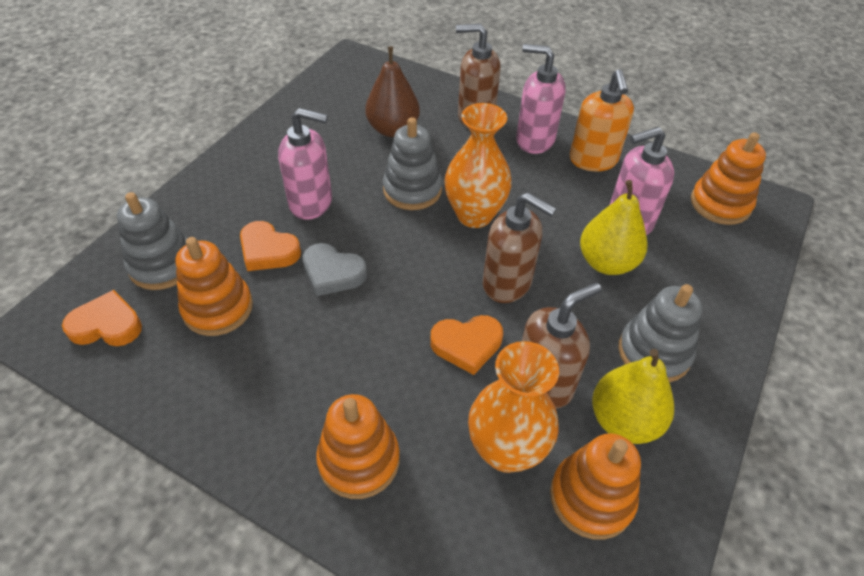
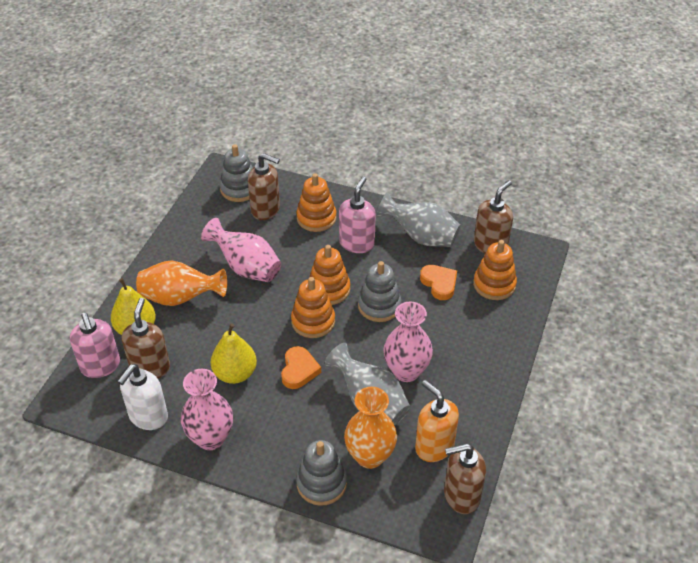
brown pear: [365,47,420,137] = 1 -> none = 0
brown soap dispenser: [456,24,501,128] [483,192,557,303] [522,283,601,409] = 3 -> [122,298,170,378] [248,153,280,220] [444,443,486,514] [474,180,513,253] = 4
grey heart: [303,243,367,296] = 1 -> none = 0
grey vase: none = 0 -> [325,343,410,426] [377,192,461,247] = 2
orange heart: [62,290,142,346] [240,221,301,271] [430,315,503,375] = 3 -> [281,346,321,389] [420,265,457,300] = 2
pink soap dispenser: [278,108,332,220] [516,44,566,154] [610,127,674,235] = 3 -> [70,313,120,378] [339,176,376,253] = 2
pink vase: none = 0 -> [181,369,233,450] [201,218,281,282] [383,301,433,382] = 3
white soap dispenser: none = 0 -> [117,364,168,430] = 1

